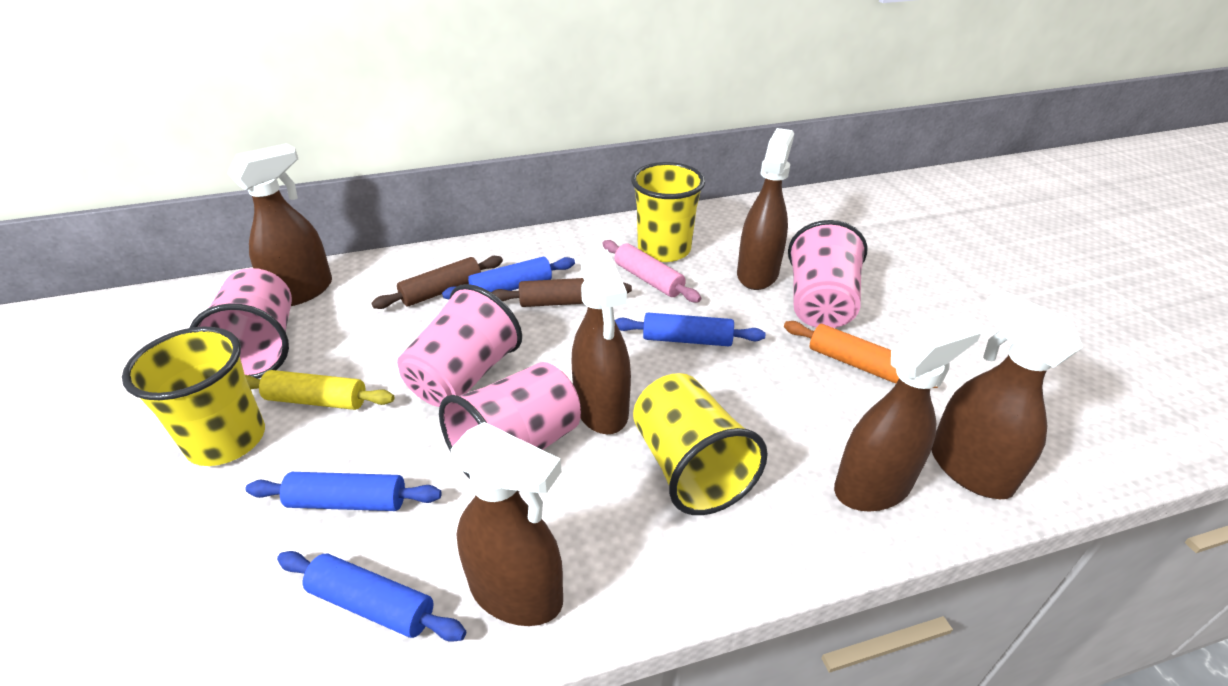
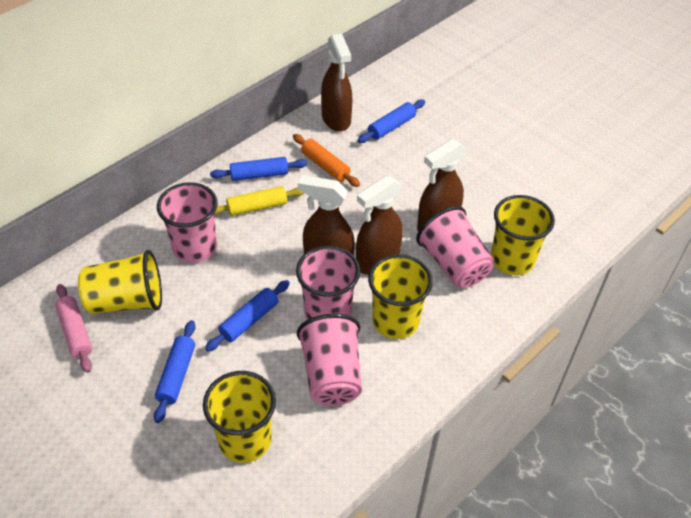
brown rolling pin: [371,256,503,309] [491,278,632,307] = 2 -> none = 0
brown spray bottle: [228,144,332,306] [450,422,563,626] [572,249,631,434] [737,128,794,290] [834,314,982,511] [931,290,1083,499] = 6 -> [298,175,355,255] [321,33,352,132] [356,175,403,275] [417,139,466,231] = 4
yellow cup: [122,326,265,466] [631,162,705,262] [633,373,768,515] = 3 -> [78,250,162,314] [203,371,276,463] [368,254,433,339] [491,195,555,275] = 4

